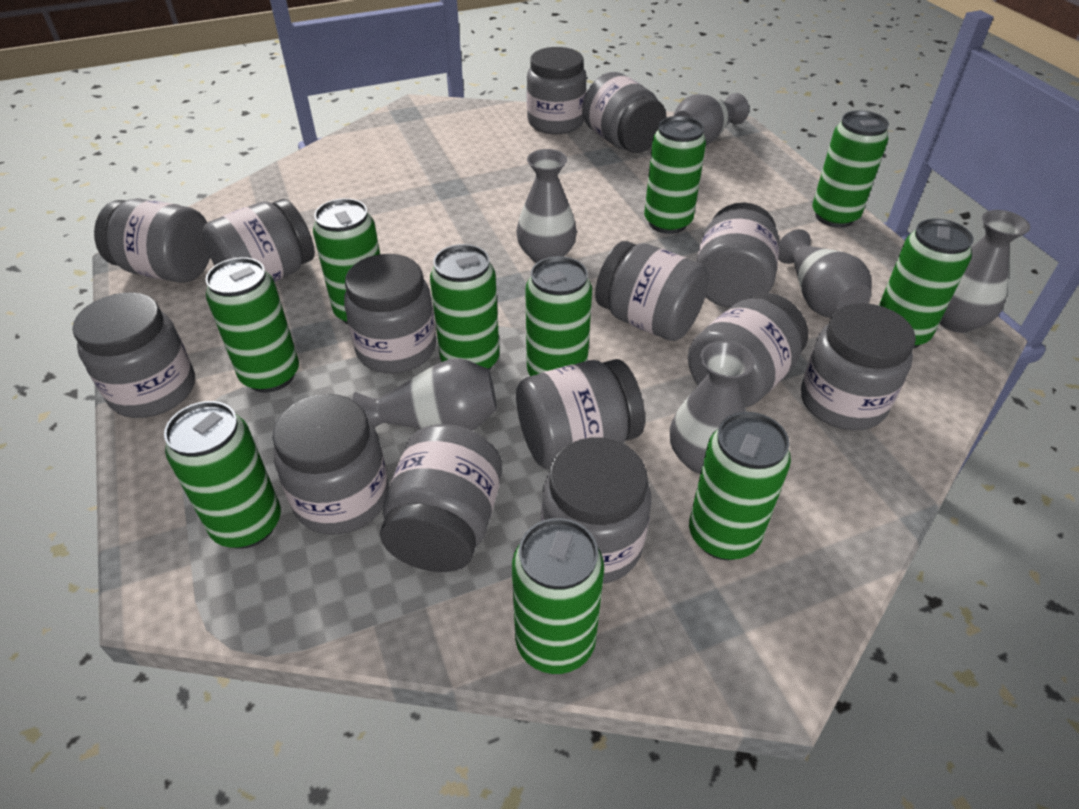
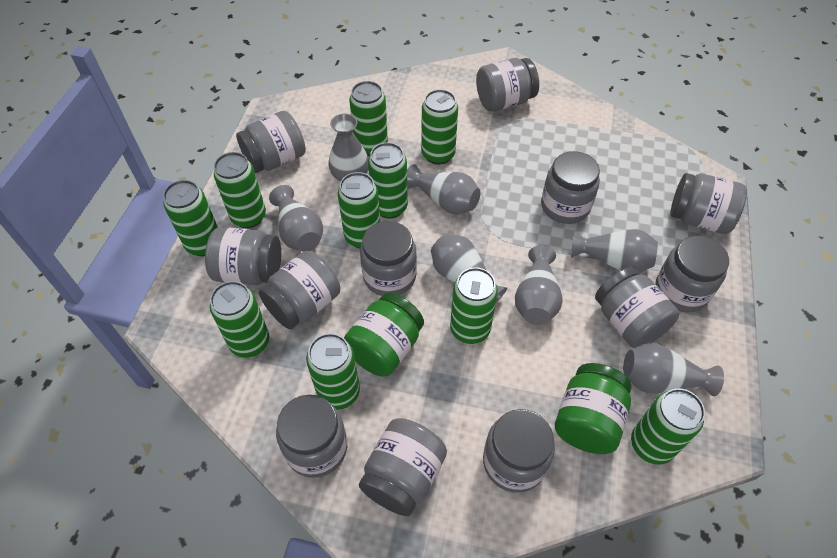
green jar: none = 0 -> [344,293,424,377] [555,363,631,454] = 2
grey jar: [72,292,195,418] [94,198,210,283] [202,199,315,282] [273,394,389,535] [344,254,436,373] [380,424,502,572] [516,359,645,469] [527,47,587,134] [541,437,651,584] [582,72,667,153] [595,241,709,341] [688,293,808,408] [697,202,779,308] [801,303,916,430] = 14 -> [205,227,281,285] [236,111,306,173] [259,251,340,329] [276,395,347,478] [359,418,447,516] [360,221,417,296] [476,58,539,112] [483,409,555,493] [541,151,600,224] [595,267,679,348] [655,236,729,312] [670,173,747,234] = 12
grey vase: [353,358,497,430] [516,149,577,263] [670,341,755,474] [674,93,749,145] [778,229,872,318] [940,210,1030,333] = 6 -> [269,185,323,251] [329,113,369,182] [407,164,480,214] [431,234,507,302] [515,245,563,325] [571,229,658,273] [623,343,724,396] = 7

